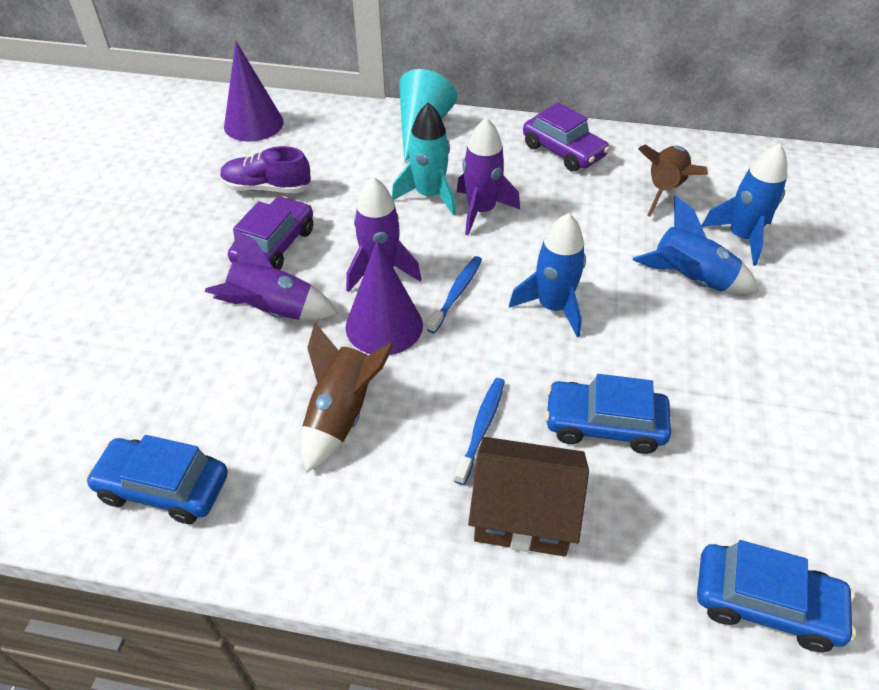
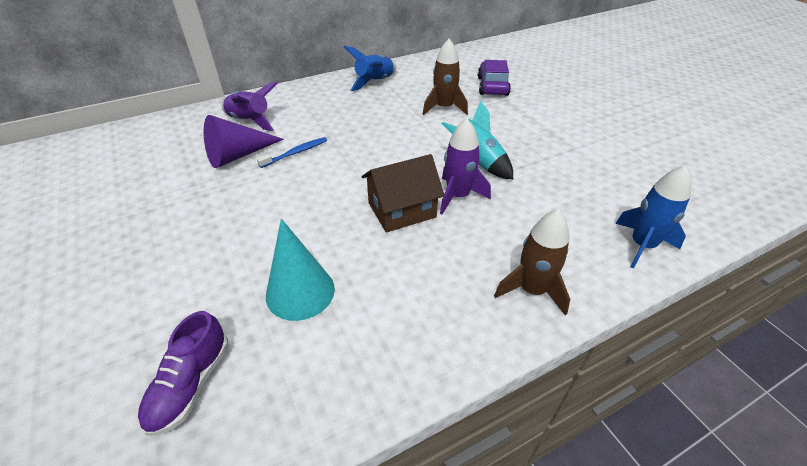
blue car: [86,435,228,524] [545,374,671,454] [697,540,856,652] = 3 -> none = 0
blue rocket: [509,213,586,337] [632,196,759,294] [702,143,787,266] = 3 -> [344,46,397,91] [615,165,692,269] = 2
blue toothbrush: [427,256,482,333] [454,378,505,485] = 2 -> [257,137,327,168] = 1
purple car: [228,196,313,270] [523,103,610,171] = 2 -> [478,60,511,96] = 1
purple cone: [224,42,284,142] [346,240,423,355] = 2 -> [204,115,284,168] = 1
purple rocket: [205,229,338,320] [346,177,421,292] [457,117,520,235] = 3 -> [221,82,278,131] [440,118,491,214] = 2

